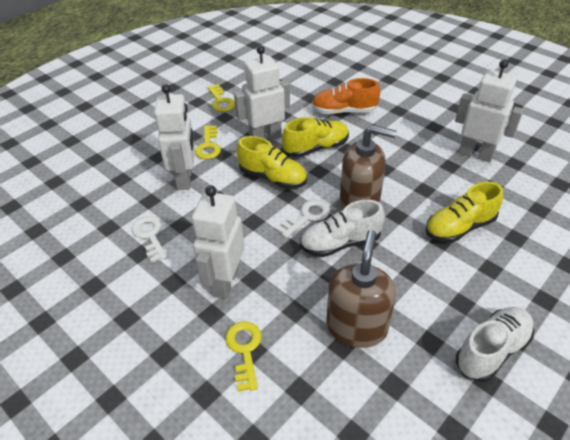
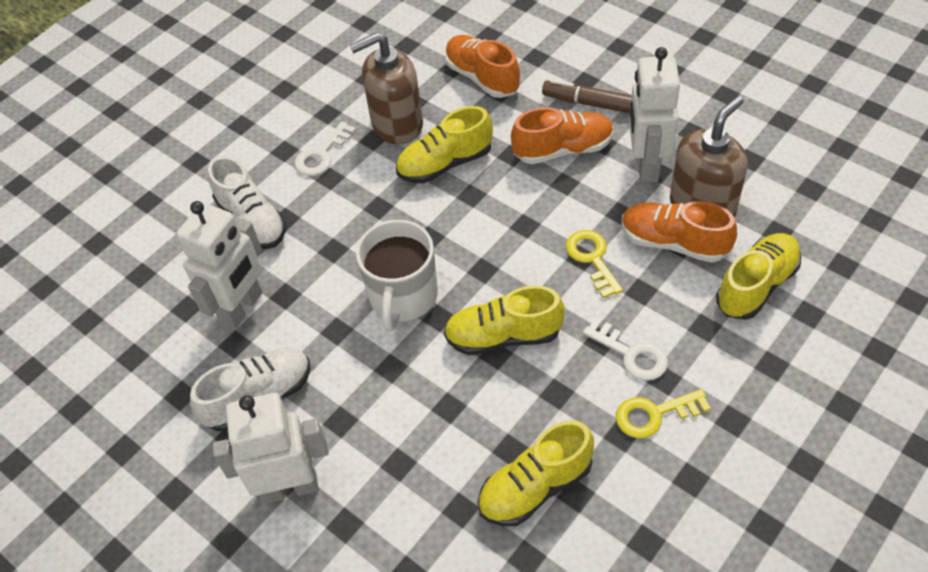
brown marker: none = 0 -> [542,79,632,113] = 1
orange shoe: [311,78,380,114] = 1 -> [445,35,520,98] [511,107,614,164] [622,201,737,263] = 3
white mug: none = 0 -> [356,220,438,332] = 1
white robot: [154,84,195,190] [192,185,244,299] [234,46,290,140] [455,59,524,162] = 4 -> [176,201,262,329] [212,393,329,504] [629,47,680,182] = 3
yellow key: [195,125,221,159] [208,84,235,112] [225,321,262,392] = 3 -> [566,230,623,298] [616,389,711,438] = 2
yellow shoe: [237,136,307,189] [282,117,349,157] [425,182,503,243] = 3 -> [396,106,493,183] [444,285,565,355] [478,420,594,526] [716,233,801,320] = 4

